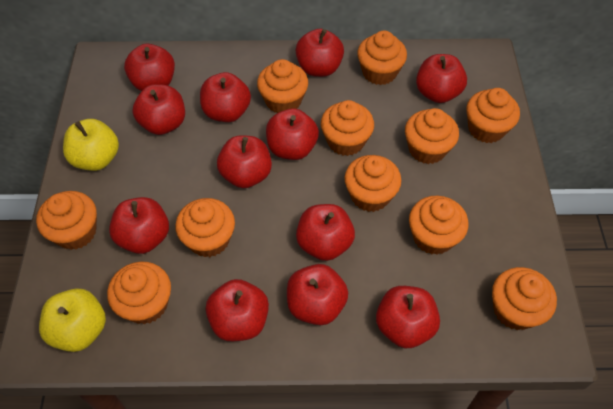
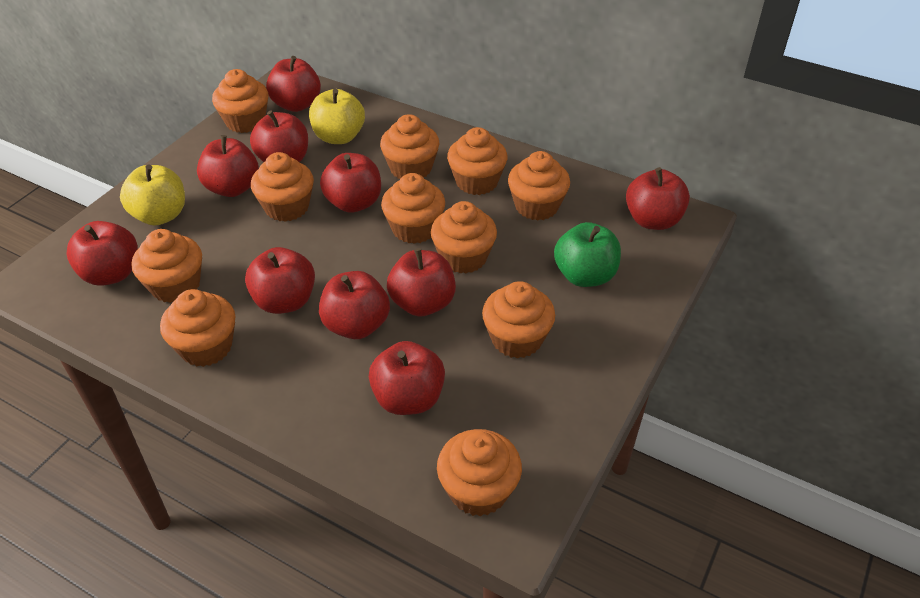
green apple: none = 0 -> [554,222,621,287] = 1
red apple: [109,197,169,254] [124,44,175,91] [132,84,185,135] [200,72,251,122] [206,279,269,341] [217,135,272,188] [266,108,319,160] [287,264,348,325] [296,28,344,77] [296,204,355,261] [376,286,440,348] [416,54,467,103] = 12 -> [66,221,138,286] [197,135,259,197] [245,247,315,314] [250,110,308,163] [266,56,321,112] [319,271,390,339] [320,153,381,213] [369,341,445,415] [387,248,456,317] [626,167,690,230] = 10

